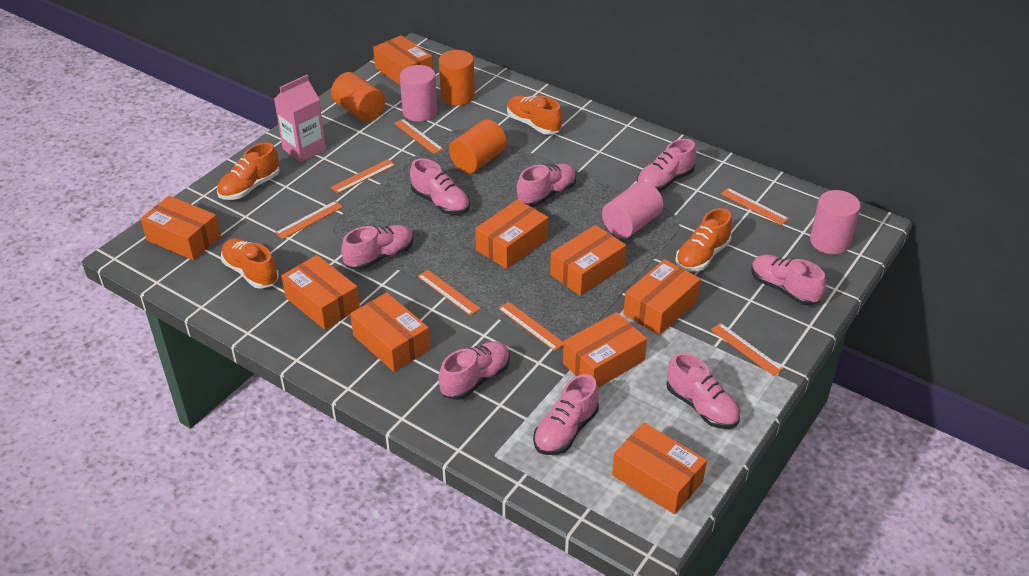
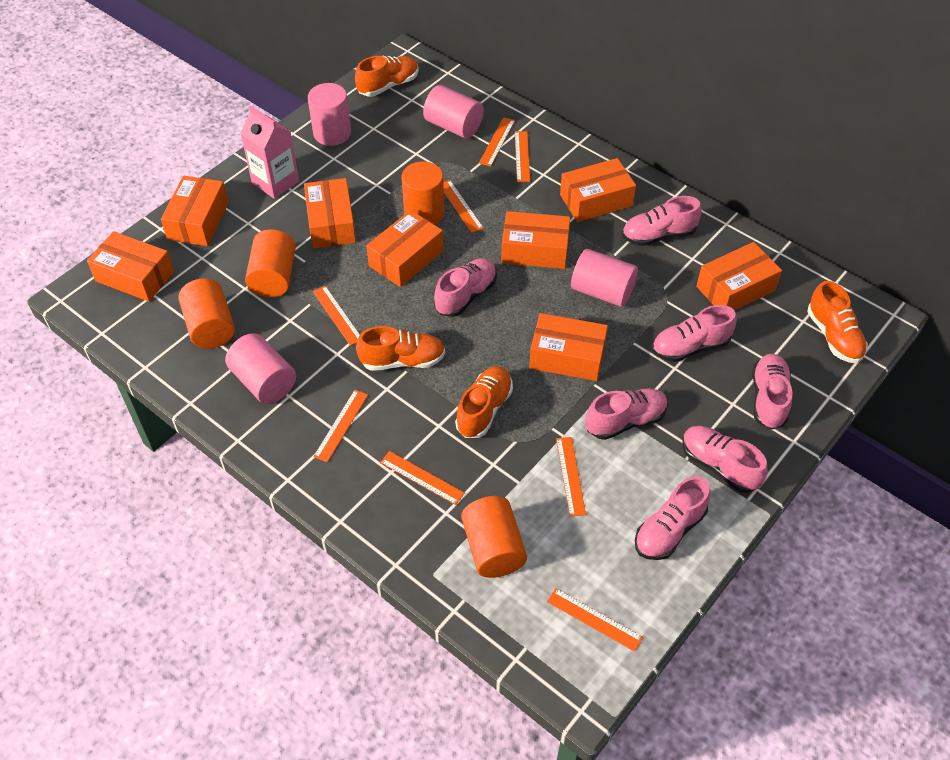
orange box: [140,196,221,260] [281,255,360,330] [350,292,430,372] [373,35,433,85] [475,199,548,269] [550,225,626,296] [563,312,647,388] [612,423,707,514] [623,259,701,335] = 9 -> [87,231,174,302] [161,176,229,246] [304,178,356,248] [366,210,444,287] [501,211,570,269] [529,313,608,381] [560,158,636,222] [696,242,782,310] = 8
orange cylinder: [331,72,385,122] [439,50,475,106] [449,120,507,173] = 3 -> [178,278,235,349] [245,229,296,298] [402,161,444,225] [461,496,527,578] = 4
orange ruler: [275,201,343,239] [331,159,395,194] [394,119,443,154] [417,270,481,316] [498,302,564,351] [711,323,784,376] [721,188,789,225] = 7 -> [313,286,360,346] [313,390,368,462] [380,451,465,505] [443,180,484,233] [479,117,515,167] [515,131,530,182] [547,588,643,652] [556,437,586,517] = 8
pink cylinder: [400,65,437,122] [602,181,664,238] [810,190,861,254] = 3 -> [225,333,296,404] [308,83,351,146] [423,85,484,138] [571,249,638,307] = 4
pink shoe: [341,225,414,270] [410,158,470,215] [439,341,510,400] [517,164,576,206] [533,374,599,455] [637,139,696,192] [667,353,740,429] [751,254,826,306] = 8 -> [434,258,497,317] [585,388,668,440] [622,196,702,246] [635,476,710,560] [652,305,737,362] [683,426,768,493] [752,354,792,429] = 7

